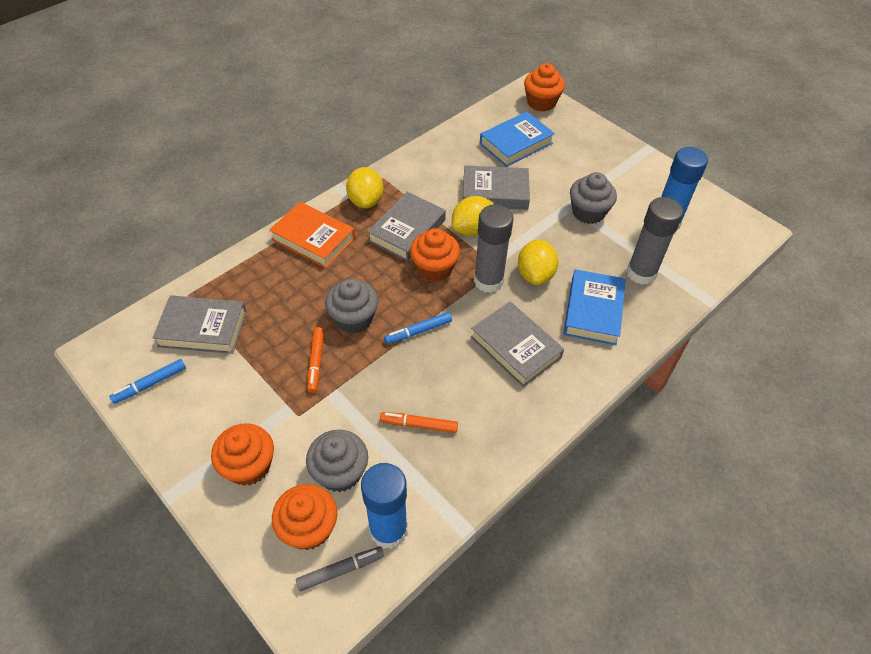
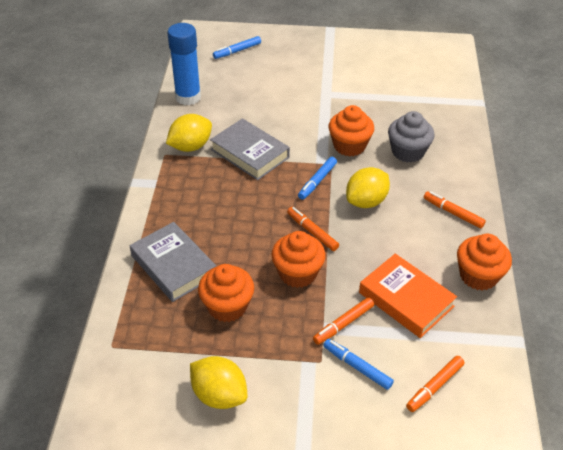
blue book: [480,112,555,167] [563,269,626,345] = 2 -> none = 0
blue glue stick: [361,463,408,549] [661,147,708,231] = 2 -> [167,23,201,105] = 1
blue marker: [109,359,186,404] [384,312,452,344] = 2 -> [213,36,261,59] [298,157,337,200] [323,339,394,390] = 3
grey book: [153,295,247,354] [367,192,446,261] [463,165,530,210] [471,301,564,387] = 4 -> [130,222,216,302] [210,118,290,180] = 2
grey cupcake: [306,430,368,492] [325,279,378,333] [570,172,617,224] = 3 -> [388,111,434,163] = 1
grey glue stick: [474,204,514,293] [626,197,683,285] = 2 -> none = 0
grey marker: [296,547,384,591] = 1 -> none = 0
orange marker: [307,327,324,393] [380,412,458,433] = 2 -> [287,207,339,251] [313,297,374,345] [406,356,465,412] [424,191,486,228] = 4

